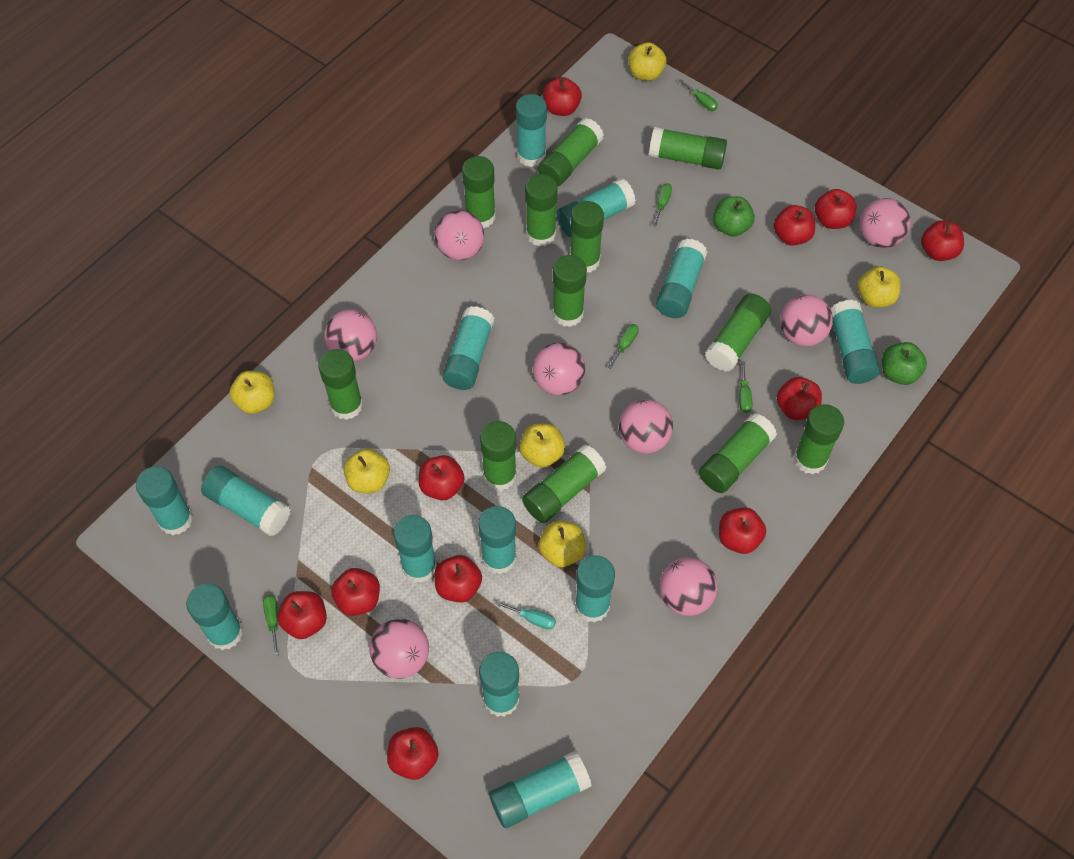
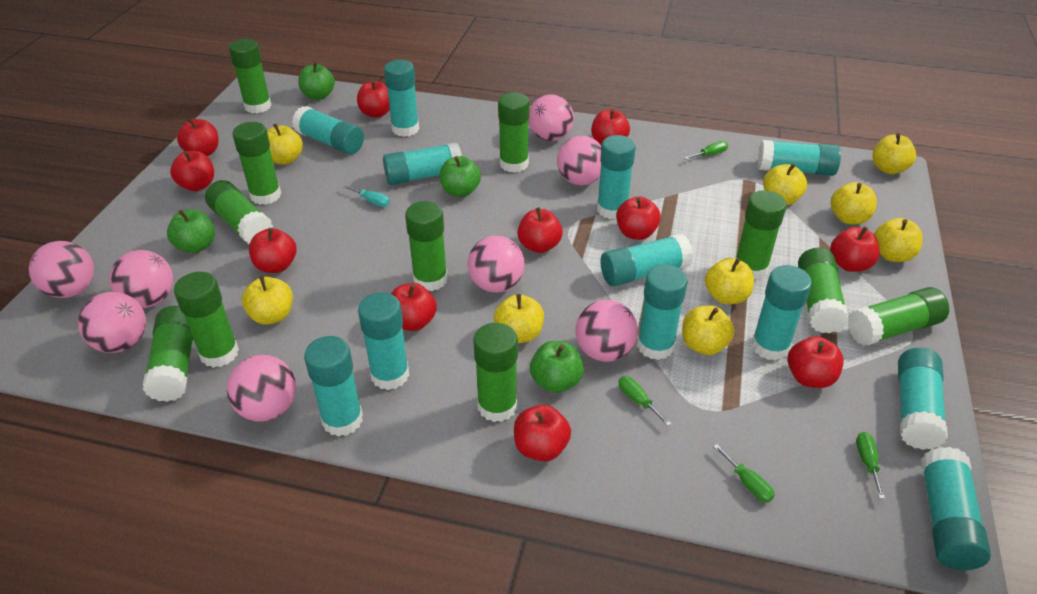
green apple: [713,196,755,237] [882,342,927,385] = 2 -> [167,209,215,253] [299,62,335,100] [440,156,481,197] [530,341,584,393] = 4
green glue stick: [318,349,363,420] [462,156,496,228] [480,421,517,491] [522,444,606,523] [525,174,557,246] [538,118,604,186] [553,255,587,327] [570,201,604,273] [649,127,727,170] [699,413,777,493] [705,293,771,372] [794,404,844,474] = 12 -> [142,306,193,402] [174,272,239,368] [205,180,273,244] [229,39,272,113] [232,122,281,205] [405,201,448,291] [473,323,518,422] [498,92,530,173] [735,190,786,279] [798,248,849,334] [848,287,949,346] = 11
green screwdriver: [263,595,279,656] [607,324,639,369] [653,183,672,226] [679,79,718,111] [739,362,752,413] = 5 -> [618,376,671,426] [684,141,728,160] [713,444,775,503] [856,432,885,499] = 4
turquoise glue stick: [136,466,193,535] [186,583,243,650] [201,466,290,536] [394,515,437,583] [442,306,494,390] [478,506,517,574] [479,652,519,717] [489,751,591,828] [516,94,547,167] [557,178,636,237] [575,555,615,623] [656,238,708,318] [830,300,880,384] = 13 -> [292,106,364,155] [304,336,363,437] [358,293,409,390] [383,142,462,185] [384,60,419,137] [597,135,636,219] [601,234,693,286] [637,264,687,360] [751,265,812,361] [758,140,841,176] [898,347,948,450] [921,447,991,570] = 12
yellow apple: [229,371,275,414] [344,448,390,493] [519,424,565,468] [539,521,586,567] [628,42,666,81] [857,266,901,308] = 6 -> [242,276,293,325] [267,124,303,165] [494,294,544,343] [682,305,734,355] [705,258,754,304] [764,163,807,206] [831,182,877,224] [872,133,916,174] [874,218,923,262] = 9

